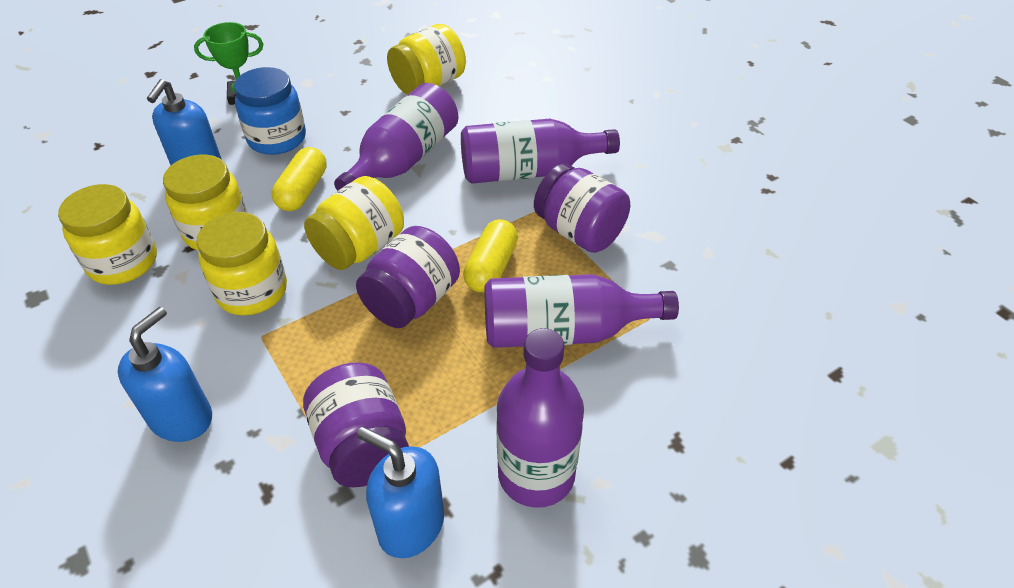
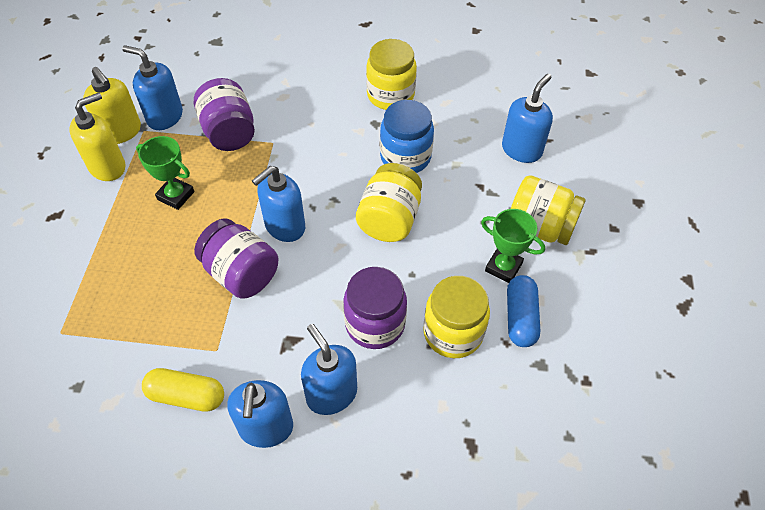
blue capsule: none = 0 -> [507,275,540,347] = 1
blue soap dispenser: [118,307,212,442] [147,79,222,165] [357,427,444,558] = 3 -> [122,45,183,130] [227,380,293,448] [252,166,305,242] [301,324,357,415] [502,74,553,163] = 5
green trophy: [194,22,263,105] = 1 -> [136,136,194,210] [481,209,545,283] = 2
purple bottle: [334,83,459,191] [461,119,620,184] [485,274,679,348] [496,328,584,508] = 4 -> none = 0
yellow capsule: [272,147,327,211] [463,219,518,292] = 2 -> [142,368,224,412] = 1
yellow jar: [58,184,157,285] [163,155,247,251] [197,212,287,316] [304,176,404,270] [387,24,466,95] = 5 -> [356,163,422,242] [366,39,417,110] [423,276,490,358] [511,175,586,245] = 4
yellow soap dispenser: none = 0 -> [69,93,126,181] [83,67,141,144] = 2

